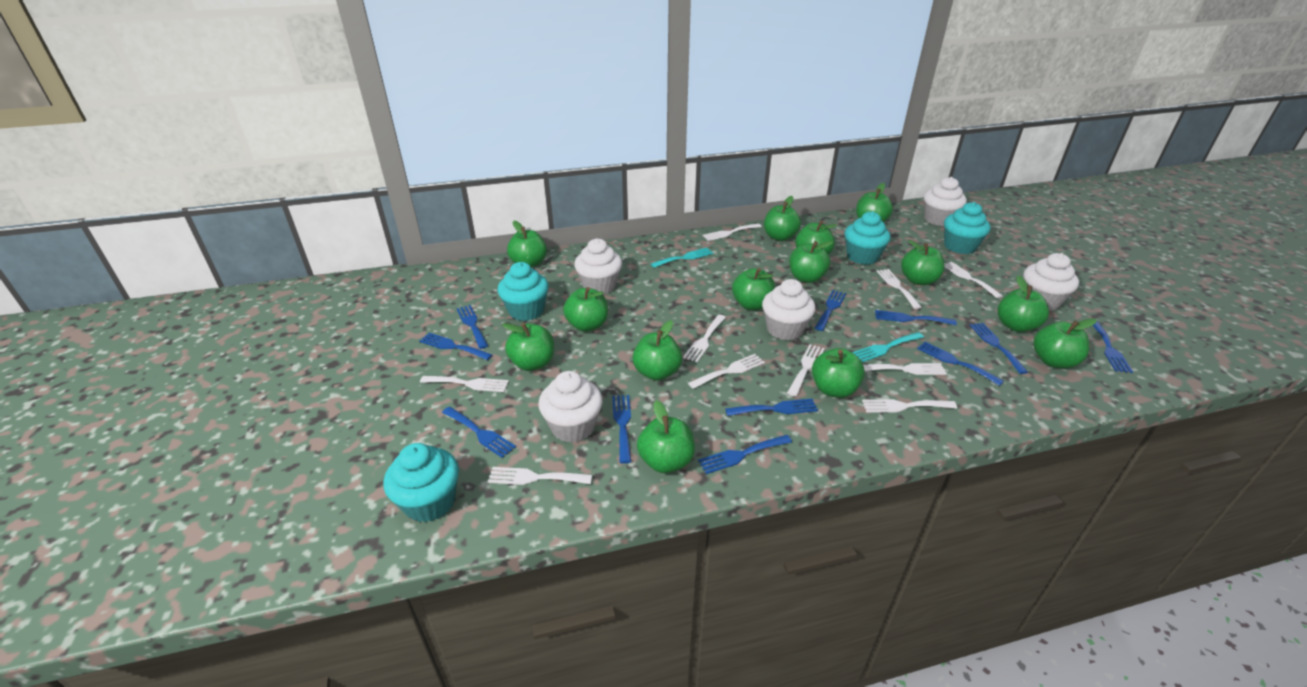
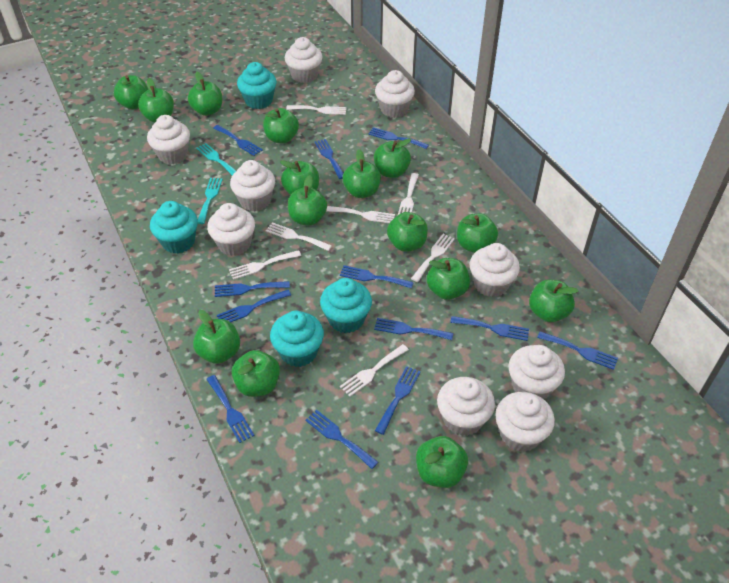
blue fork: [419,333,492,360] [442,407,516,458] [456,305,488,349] [612,395,631,464] [698,435,792,474] [725,399,818,416] [815,290,846,331] [875,310,957,325] [917,342,1004,386] [970,323,1028,374] [1092,321,1133,373] = 11 -> [207,375,254,443] [213,125,263,156] [215,281,290,297] [217,290,291,322] [305,410,378,469] [314,139,344,179] [340,265,414,288] [368,127,429,149] [374,318,453,340] [375,366,421,435] [450,316,529,341] [537,331,618,370] = 12
green apple: [502,323,554,371] [507,221,547,268] [563,287,608,332] [633,320,682,381] [637,400,695,473] [732,268,775,310] [764,196,801,241] [789,241,833,283] [795,221,837,255] [812,348,865,398] [856,183,893,222] [901,240,944,285] [998,275,1049,332] [1033,319,1097,368] = 14 -> [114,75,148,110] [138,78,174,122] [188,72,222,116] [193,310,240,364] [232,350,280,397] [263,108,299,143] [280,160,319,195] [288,175,327,225] [343,149,381,198] [374,139,411,178] [387,212,428,252] [416,436,468,488] [427,258,470,300] [457,214,498,253] [529,279,578,322] = 15
white cupcake: [538,371,602,443] [574,238,622,294] [762,279,816,340] [924,177,967,226] [1023,253,1079,311] = 5 -> [147,115,190,164] [207,203,255,256] [230,160,275,211] [285,37,323,83] [375,70,415,118] [437,377,495,436] [469,243,520,297] [495,392,555,452] [508,345,565,399] = 9
white fork: [420,376,509,392] [488,467,592,485] [683,315,726,362] [688,354,765,389] [702,223,762,241] [787,344,825,396] [862,399,957,412] [863,363,947,375] [876,269,921,309] [944,262,1003,298] = 10 -> [229,250,301,280] [266,222,332,251] [286,105,347,115] [326,206,395,223] [340,344,409,397] [398,173,419,215] [411,234,455,282] = 7

